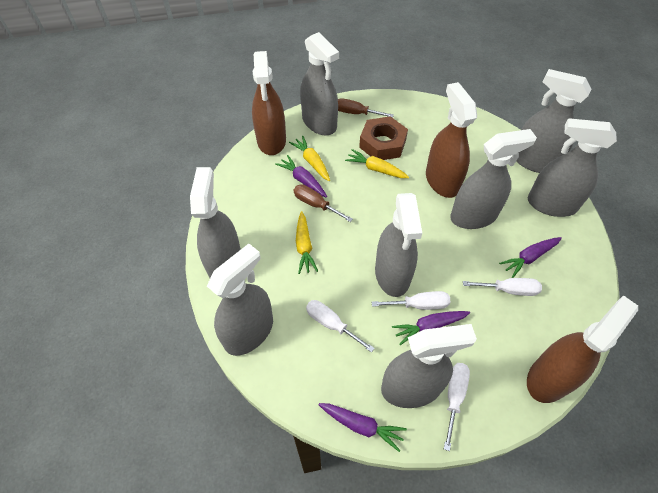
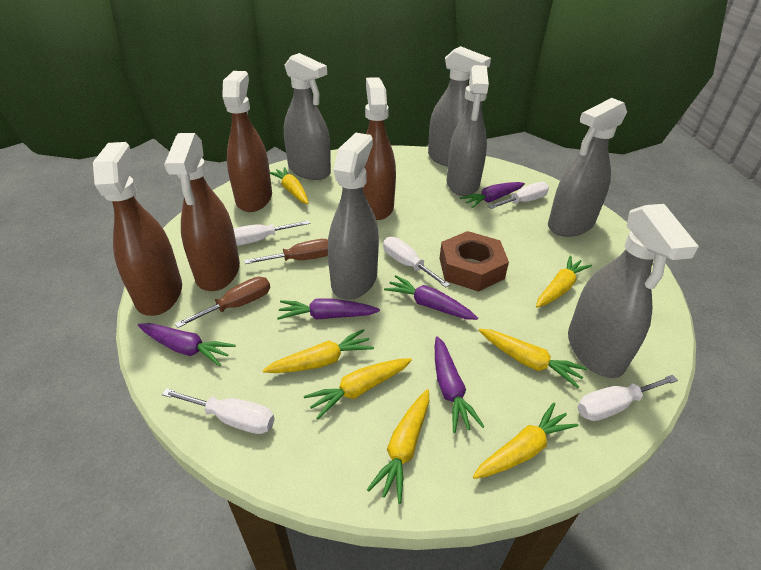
brown spray bottle: [252,51,286,155] [426,82,477,198] [527,295,638,403] = 3 -> [93,142,182,316] [164,133,240,291] [222,71,272,212] [362,77,396,220] = 4
grey spray bottle: [190,167,241,278] [207,244,273,356] [300,32,339,136] [375,193,422,297] [381,324,477,408] [450,129,537,229] [517,69,591,173] [528,118,617,217] = 8 -> [284,53,331,180] [328,133,379,300] [428,46,491,167] [446,65,489,196] [548,98,627,237] [568,204,699,378] = 6
purple carrot: [275,155,327,197] [318,403,407,452] [392,311,470,345] [499,237,562,278] = 4 -> [138,323,236,366] [277,298,380,320] [384,275,478,320] [435,336,485,433] [460,182,525,208] = 5
white screwdriver: [306,300,375,353] [372,291,450,310] [444,363,470,451] [463,278,542,296] = 4 -> [162,388,275,434] [233,220,310,246] [383,237,450,287] [488,182,549,209] [577,375,678,421] = 5
yellow carrot: [289,136,330,181] [296,211,318,274] [345,149,409,178] = 3 -> [263,329,374,373] [270,167,309,204] [304,358,412,419] [367,389,429,504] [473,403,578,479] [479,329,587,388] [536,256,592,308] = 7

